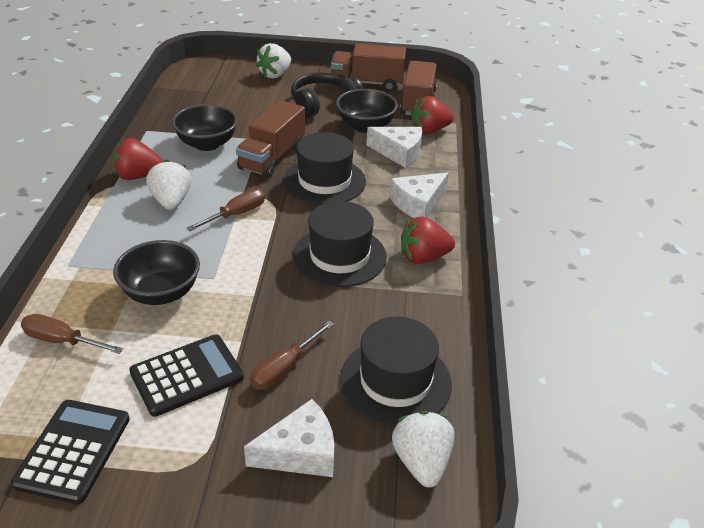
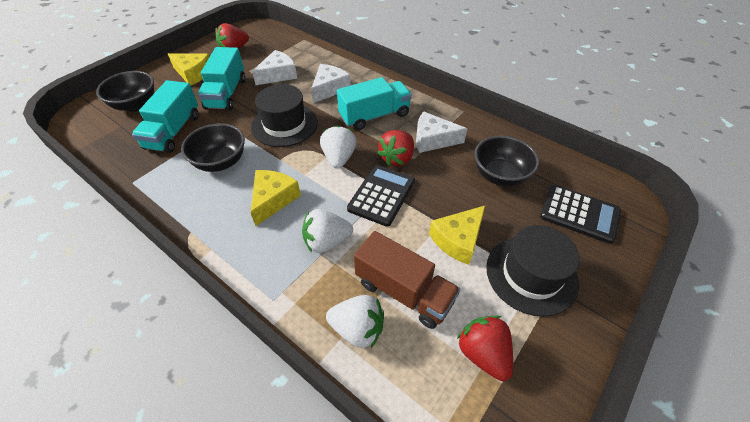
black hat: [283,132,366,205] [293,201,387,287] [340,317,452,426] = 3 -> [251,84,318,147] [486,225,580,317] = 2
black headphones: [291,73,363,118] = 1 -> none = 0
brown screwdriver: [21,314,123,354] [186,188,265,231] [250,321,334,390] = 3 -> none = 0
brown truck: [236,100,305,178] [331,44,406,91] [400,61,437,115] = 3 -> [354,231,460,329] = 1
turquoise truck: none = 0 -> [132,80,199,153] [198,47,245,110] [337,77,412,130] = 3
yellow cheese: none = 0 -> [168,53,210,86] [250,170,301,226] [429,206,485,265] = 3

